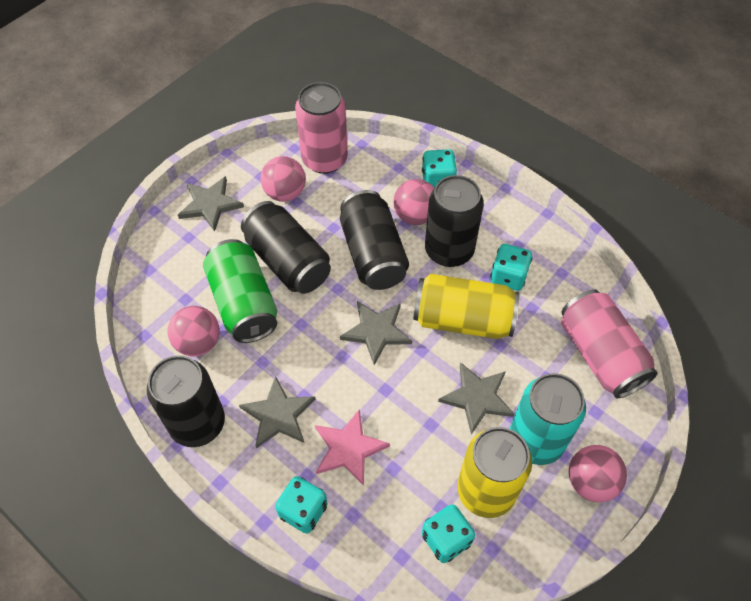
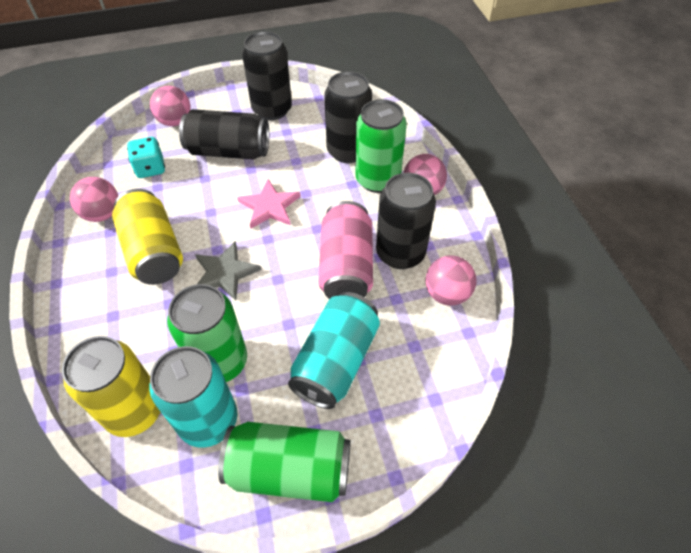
green can: [203,239,277,343] = 1 -> [167,284,247,382] [218,422,351,502] [355,99,407,193] = 3
grey star: [178,176,244,232] [239,376,316,449] [340,301,412,365] [438,362,514,435] = 4 -> [195,241,261,301] = 1
pink can: [295,82,348,174] [561,289,658,398] = 2 -> [318,201,373,299] = 1
turquoise can: [509,373,586,465] = 1 -> [149,346,237,448] [288,292,380,409] = 2
turquoise dice: [275,476,328,533] [422,149,457,188] [422,504,475,563] [490,244,532,291] = 4 -> [127,137,165,178] = 1

